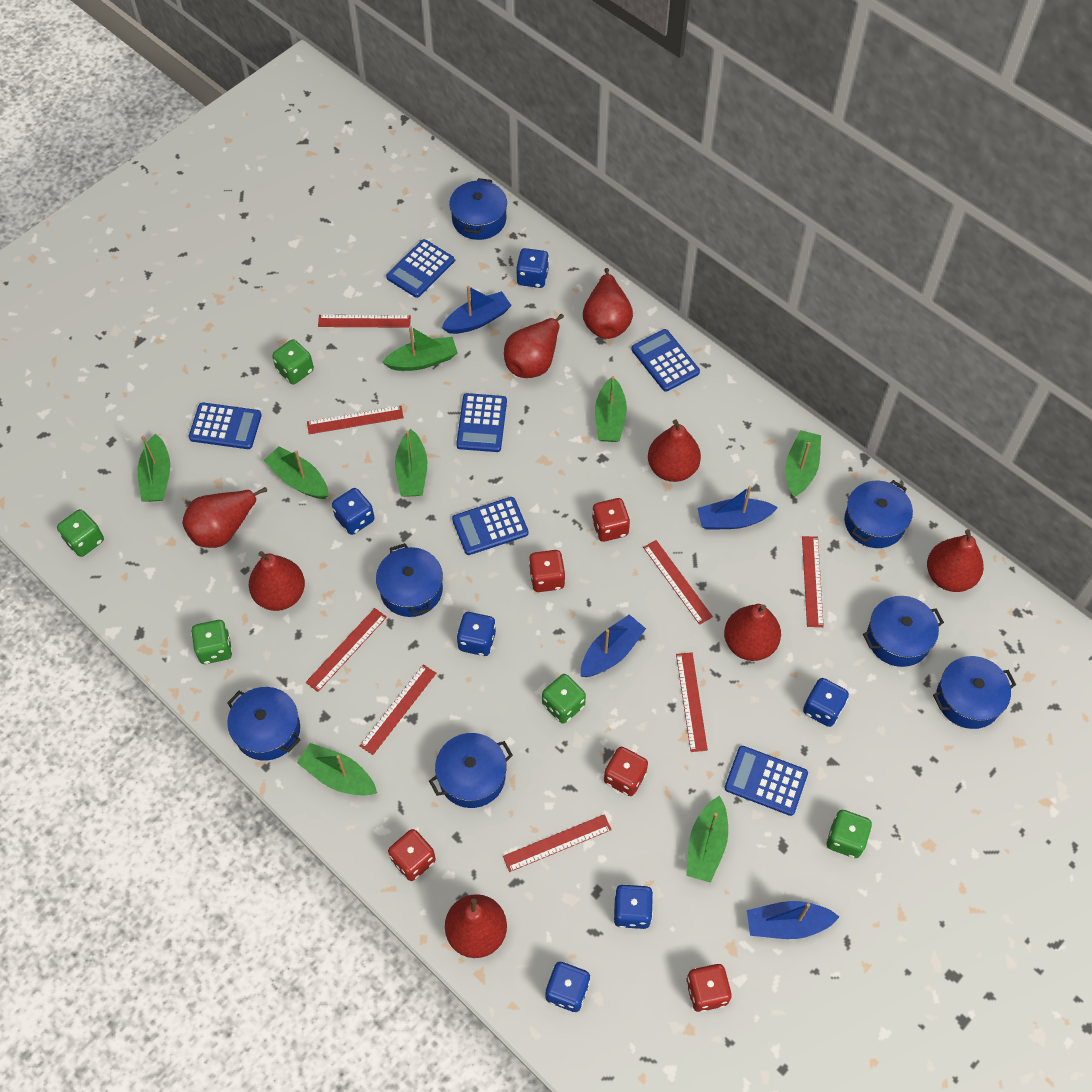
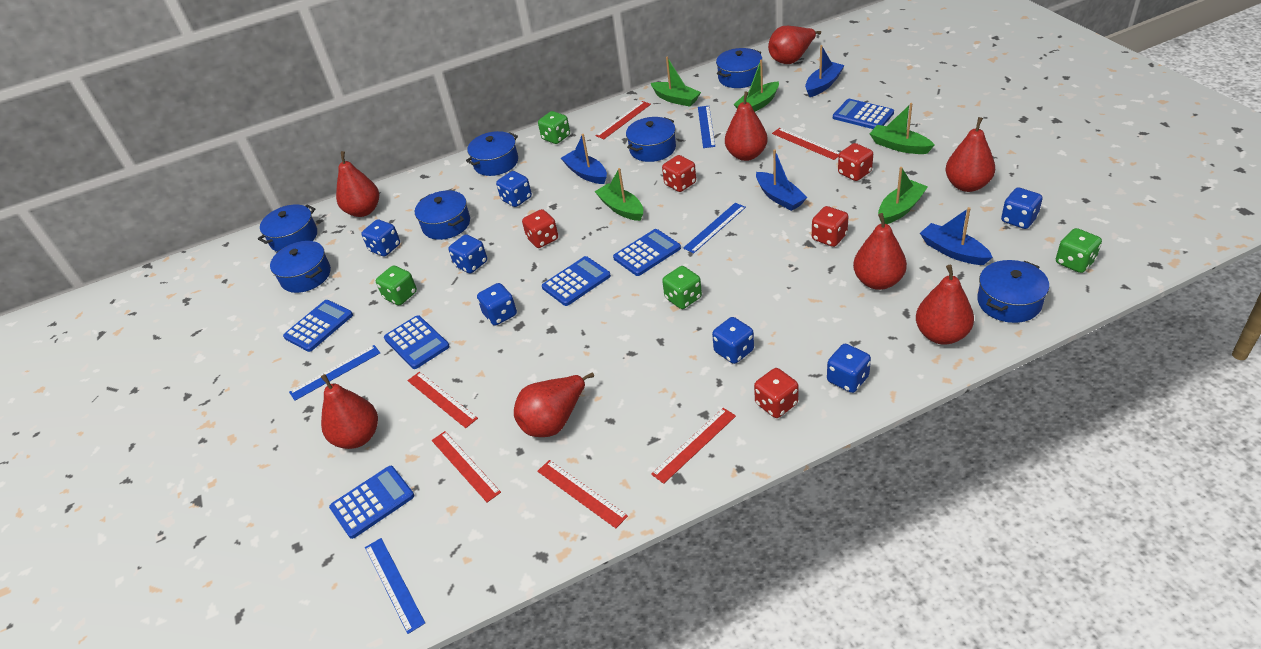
blue dice: [332,488,375,535] [457,612,496,656] [516,248,549,288] [545,962,590,1012] [613,884,653,929] [803,678,849,727] = 6 -> [361,220,400,256] [448,234,487,273] [477,283,517,326] [496,171,532,207] [712,317,754,364] [827,344,871,393] [1001,188,1043,229] = 7
blue ruler: none = 0 -> [289,345,380,401] [365,538,425,634] [683,203,746,253] [698,106,715,148] = 4
green boat: [138,434,170,502] [264,446,328,499] [297,743,377,795] [382,326,458,371] [395,429,427,497] [595,376,627,442] [686,796,728,883] [786,430,821,498] = 8 -> [594,168,643,221] [651,57,701,107] [733,59,779,112] [870,103,935,154] [878,167,928,224] = 5
green dice: [57,509,104,557] [191,620,232,664] [272,339,314,384] [542,674,586,724] [826,810,872,858] = 5 -> [376,265,417,305] [538,111,570,144] [662,266,702,309] [1056,228,1102,273] = 4
red ruler: [306,608,387,692] [307,406,404,434] [318,315,411,328] [360,664,436,755] [503,814,612,872] [643,540,713,625] [676,652,708,752] [802,536,824,627] = 8 -> [407,372,478,428] [431,431,501,502] [537,460,628,528] [595,101,651,139] [651,408,736,484] [772,128,840,160] = 6

